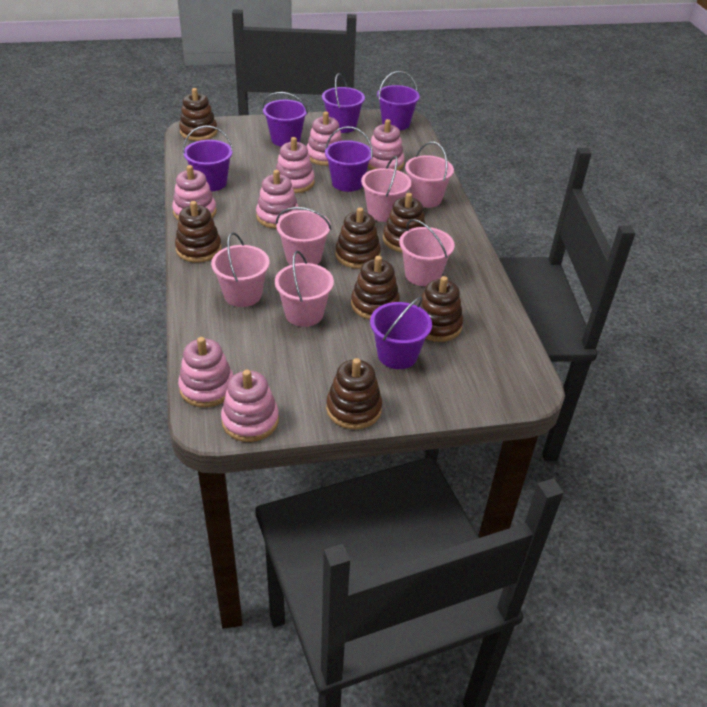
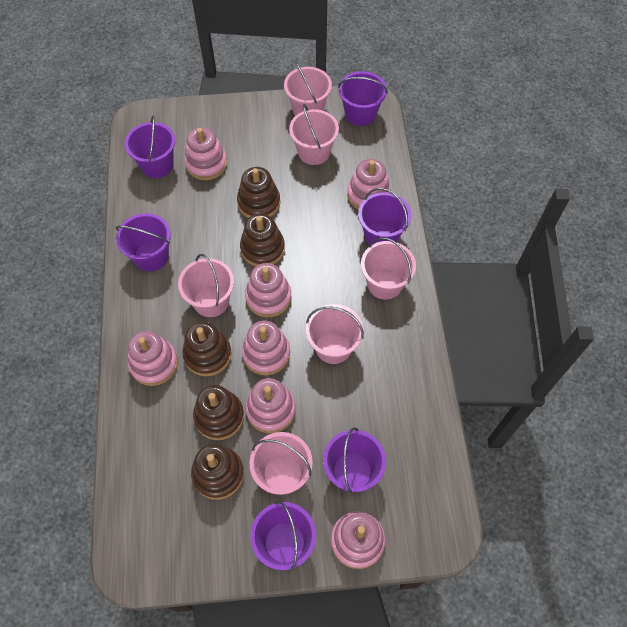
brown stacking toy: [175,201,222,263] [179,88,217,141] [326,358,382,429] [335,207,381,269] [351,256,400,320] [383,193,426,252] [420,276,463,342] = 7 -> [182,321,232,376] [191,444,244,500] [193,385,244,440] [237,167,280,218] [240,213,285,267] = 5

